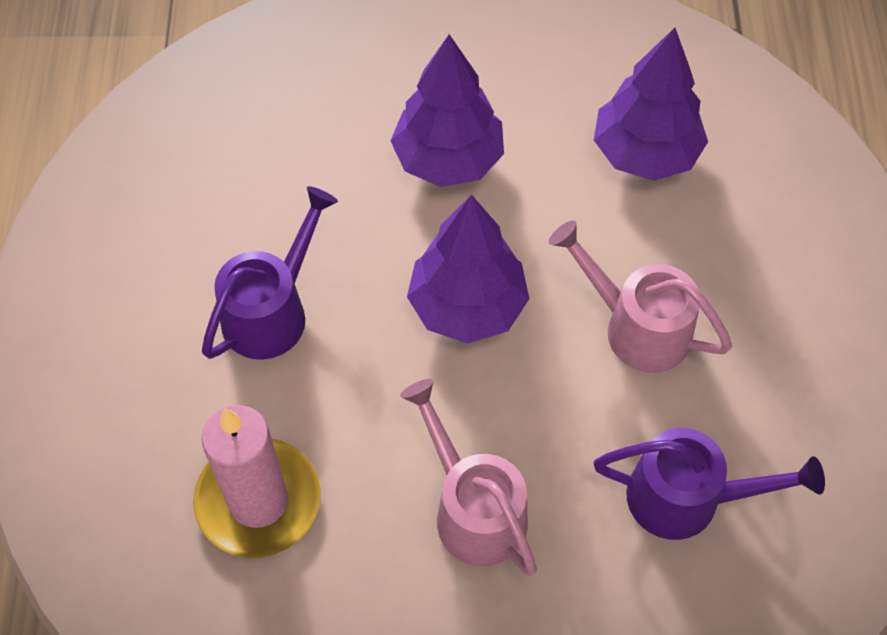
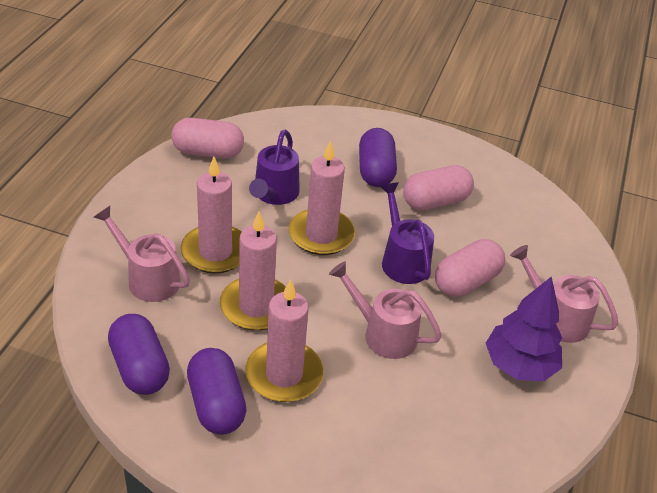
pink candle: [193,405,321,558] = 1 -> [181,157,241,274] [220,211,286,331] [246,279,324,402] [289,140,355,255] = 4
pink capsule: none = 0 -> [171,118,244,159] [403,165,474,210] [435,239,505,297] = 3
pink watering can: [400,379,537,576] [549,220,732,373] = 2 -> [94,206,190,302] [329,261,442,359] [510,245,618,343] = 3
purple capsule: none = 0 -> [108,314,170,395] [187,348,247,435] [359,128,397,187] = 3
purple tree: [391,34,504,187] [407,194,529,344] [594,28,708,181] = 3 -> [486,276,562,381] = 1

